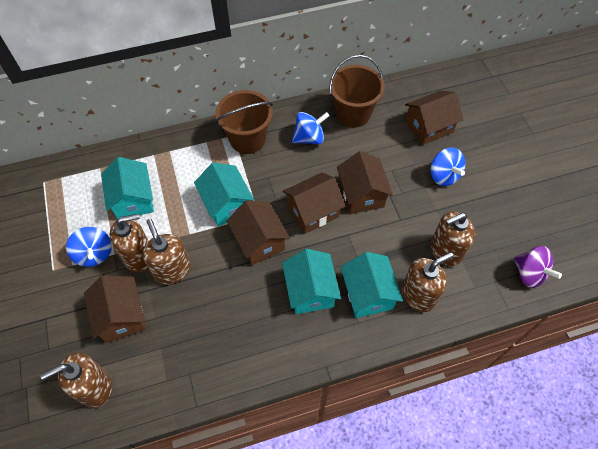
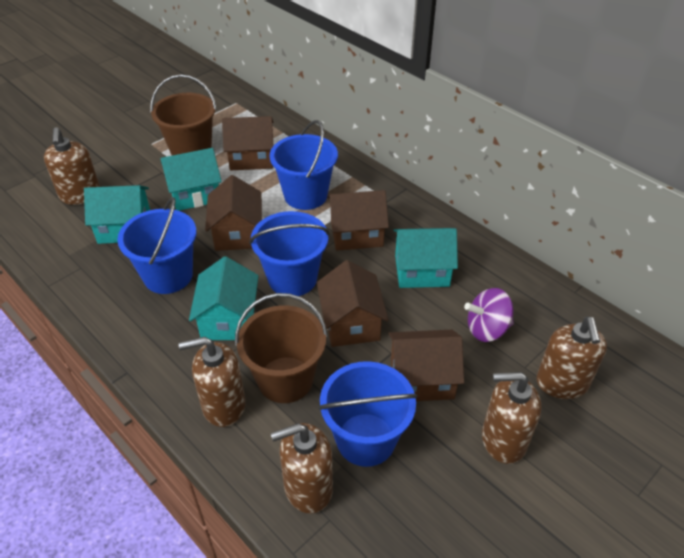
blue bucket: none = 0 -> [117,197,197,294] [249,211,330,296] [270,120,338,210] [318,361,418,467] = 4
blue spinning top: [66,227,112,267] [292,112,329,144] [431,147,465,186] = 3 -> none = 0

